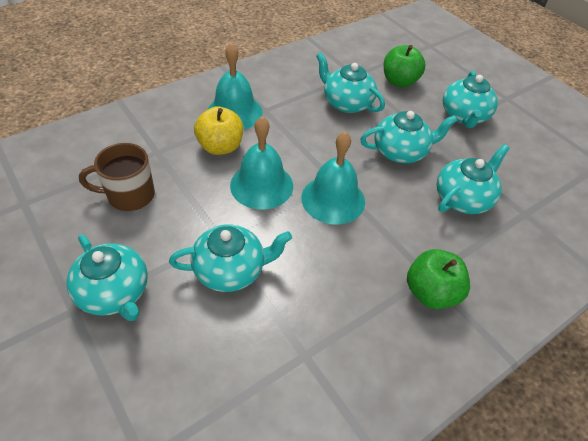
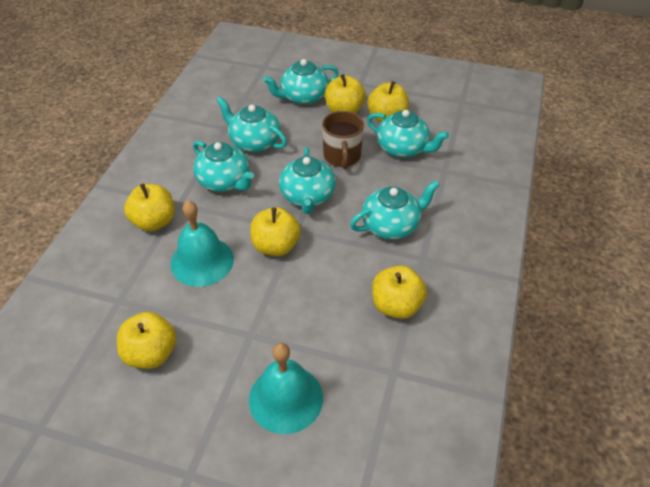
green apple: [384,45,426,87] [407,249,470,309] = 2 -> none = 0
turquoise bell: [208,43,263,130] [230,117,293,209] [302,132,365,225] = 3 -> [170,201,234,287] [249,343,323,434] = 2
yellow apple: [194,106,243,155] = 1 -> [117,312,177,369] [124,184,175,231] [250,207,301,256] [325,74,366,113] [367,81,409,123] [372,265,427,319] = 6

